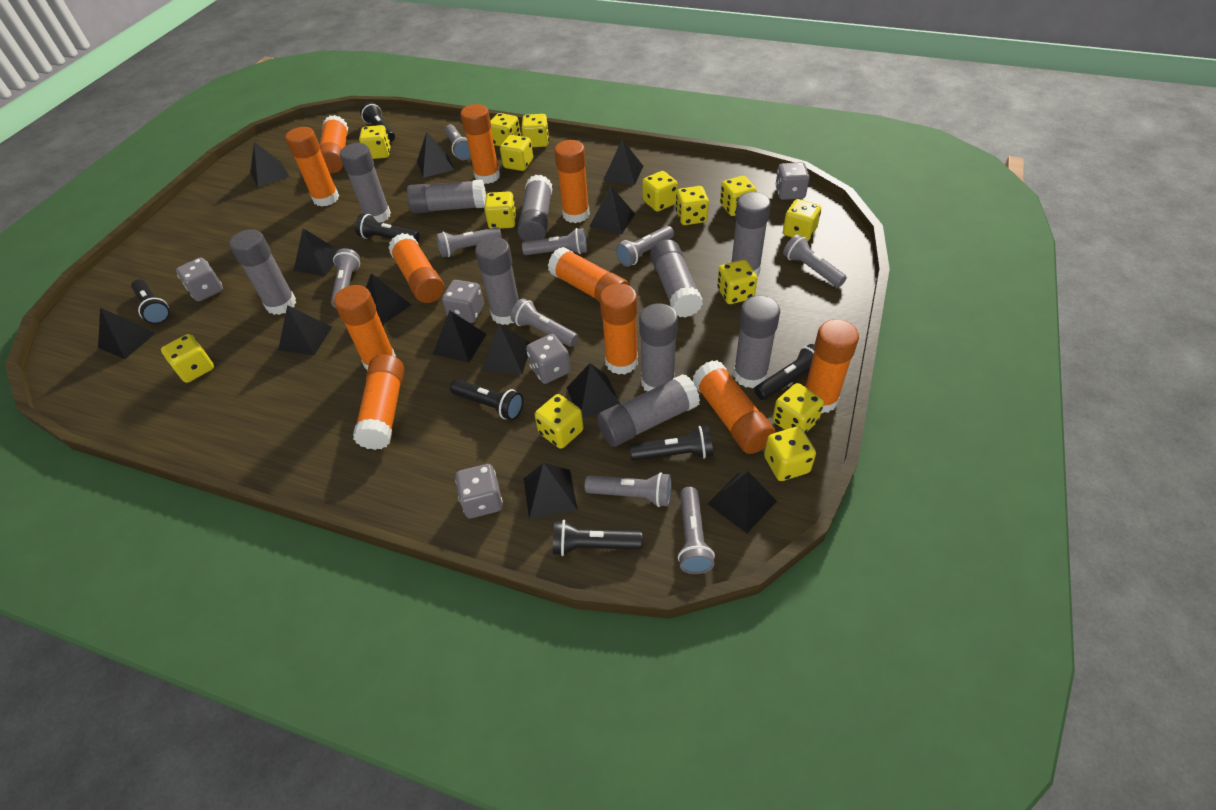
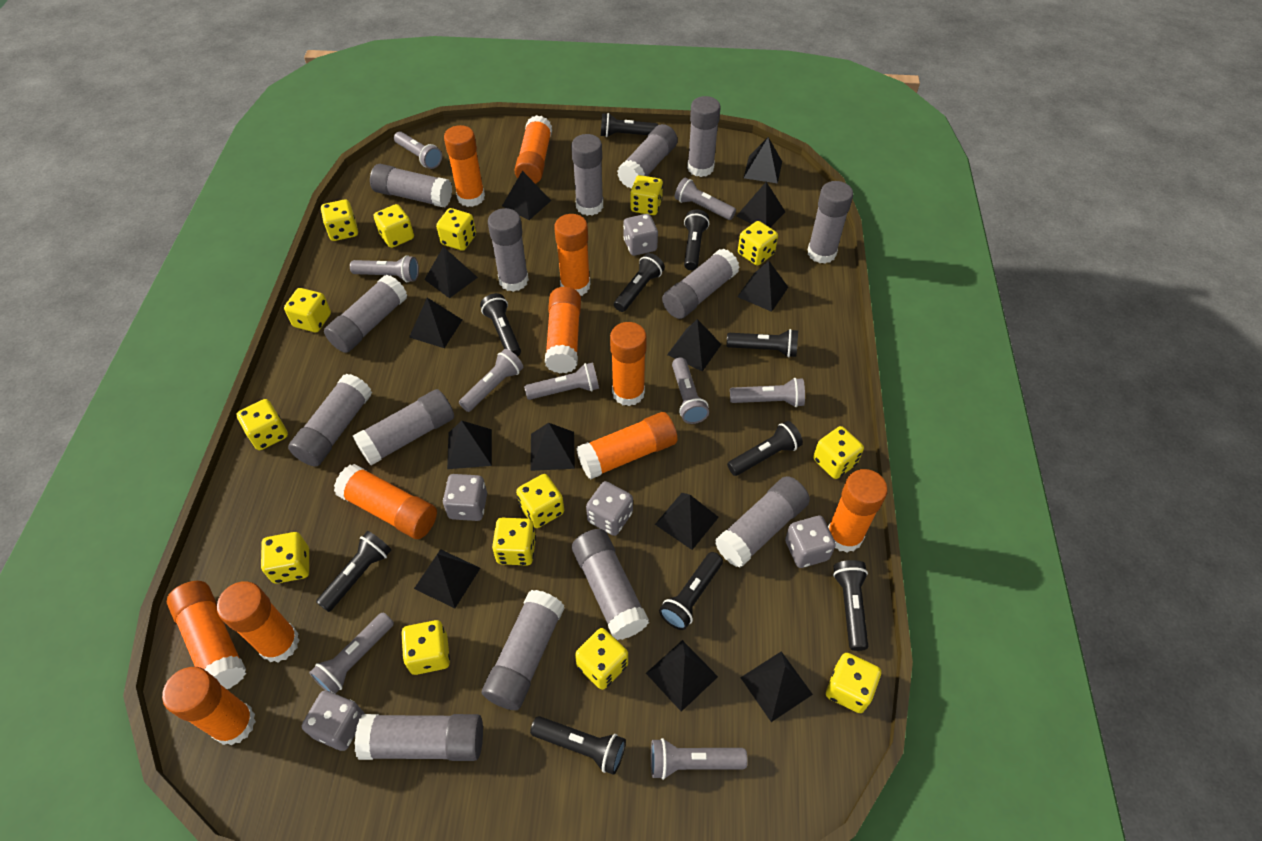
black flashlight: [131,280,170,324] [355,213,420,242] [360,102,395,142] [450,379,524,420] [553,520,643,556] [629,426,713,461] [754,344,815,400] = 7 -> [316,531,391,612] [480,293,521,357] [530,716,626,775] [601,113,659,137] [614,253,665,312] [659,552,723,630] [684,210,709,270] [727,329,798,358] [727,421,803,476] [833,560,868,651] = 10
grey glue stick: [229,229,296,315] [340,143,391,223] [407,180,486,214] [475,237,519,325] [517,175,552,241] [597,374,700,447] [639,303,678,392] [650,239,703,318] [731,192,771,275] [733,295,780,388] = 10 -> [288,374,372,467] [324,275,408,353] [353,389,454,465] [355,714,483,761] [370,164,452,207] [482,590,564,710] [488,208,529,292] [571,134,603,216] [572,529,649,640] [617,124,677,189] [662,248,740,319] [687,96,721,177] [715,476,810,568] [807,181,853,264] = 14

